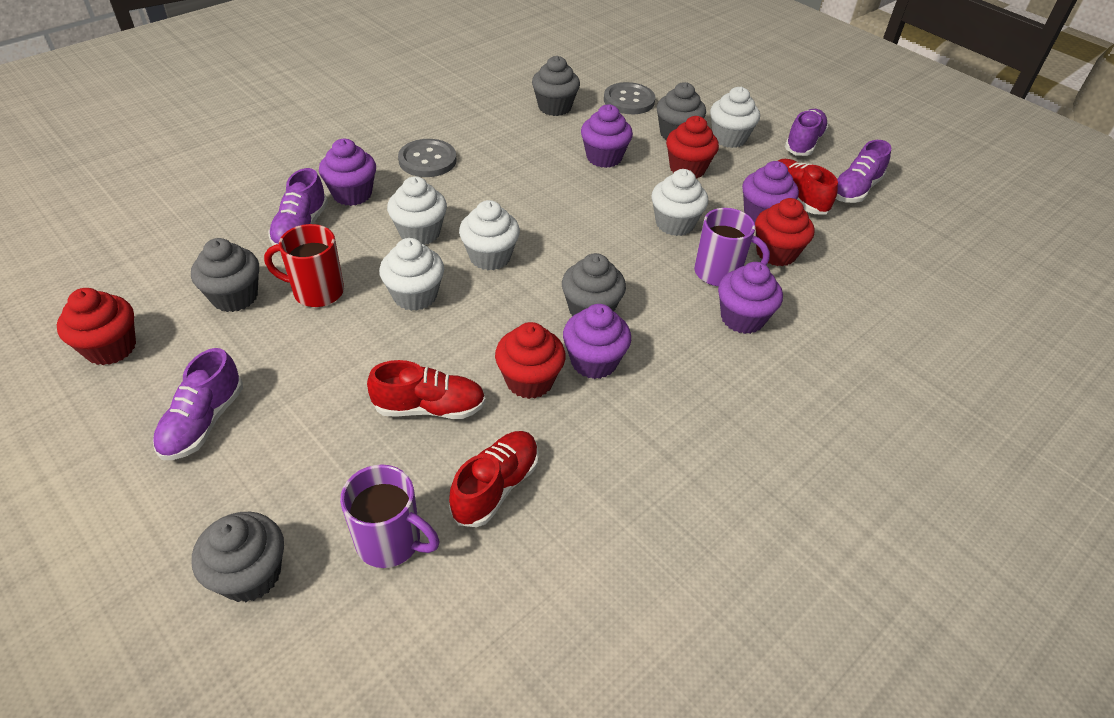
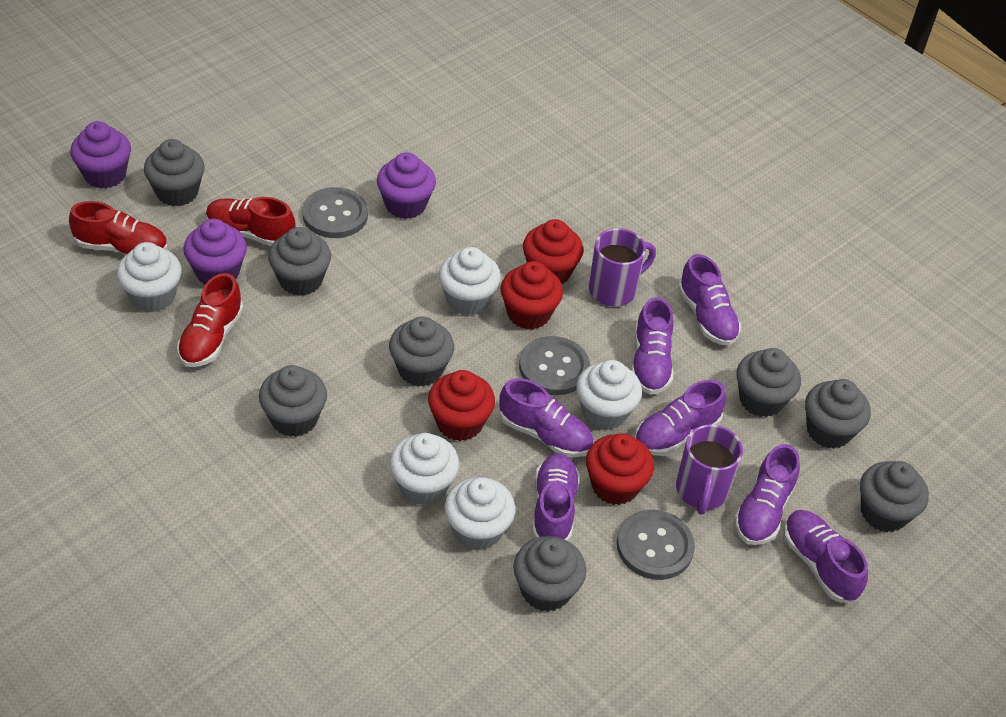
grey button: [398,139,457,177] [604,82,655,114] = 2 -> [302,187,368,238] [519,336,590,395] [617,510,695,580] = 3
grey cupcake: [191,238,259,312] [192,512,284,602] [532,56,580,116] [562,253,626,316] [657,82,706,140] = 5 -> [144,139,204,207] [259,365,327,437] [268,227,331,296] [389,316,454,387] [513,536,586,612] [736,348,801,417] [805,379,871,449] [860,461,929,532] = 8
purple cupcake: [319,139,376,206] [563,304,631,379] [581,104,633,168] [718,262,783,334] [742,161,799,223] = 5 -> [70,121,131,189] [183,219,247,285] [377,152,436,219] = 3
purple shoe: [153,348,243,460] [268,168,328,246] [785,109,828,156] [836,140,891,203] = 4 -> [499,378,594,458] [532,453,580,541] [631,297,674,395] [635,380,726,456] [678,254,741,346] [734,444,800,545] [784,510,868,602] = 7
red mug: [264,224,344,307] = 1 -> none = 0

